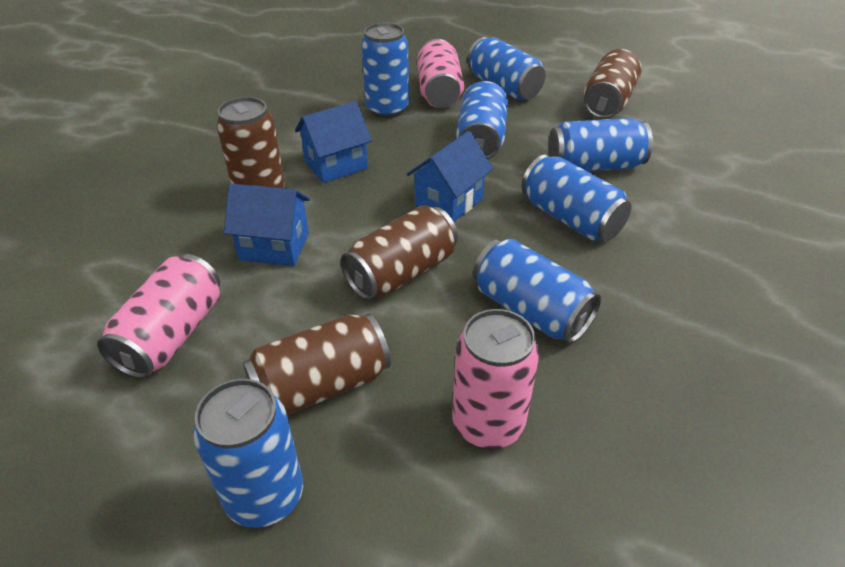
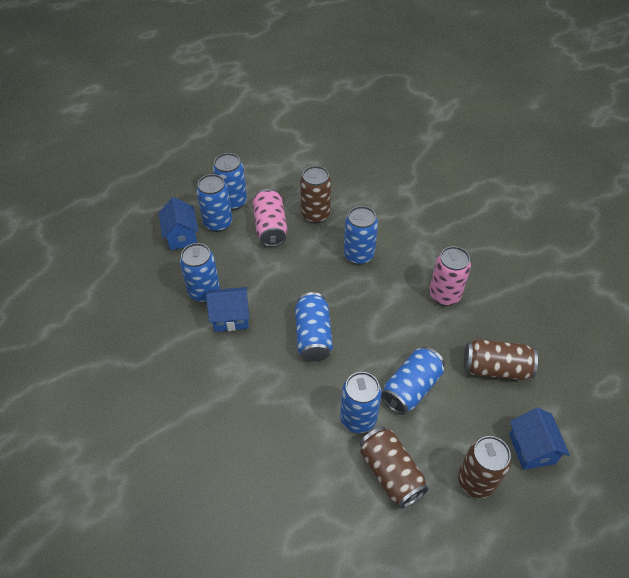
pink can: [97,254,220,379] [417,39,464,108] [452,309,539,449] = 3 -> [253,189,288,247] [429,246,471,306] = 2

